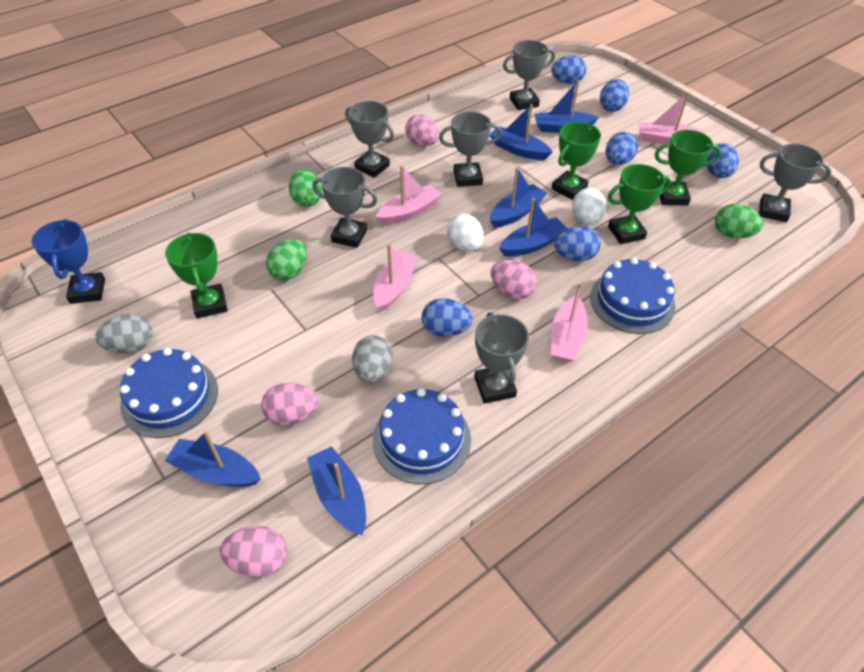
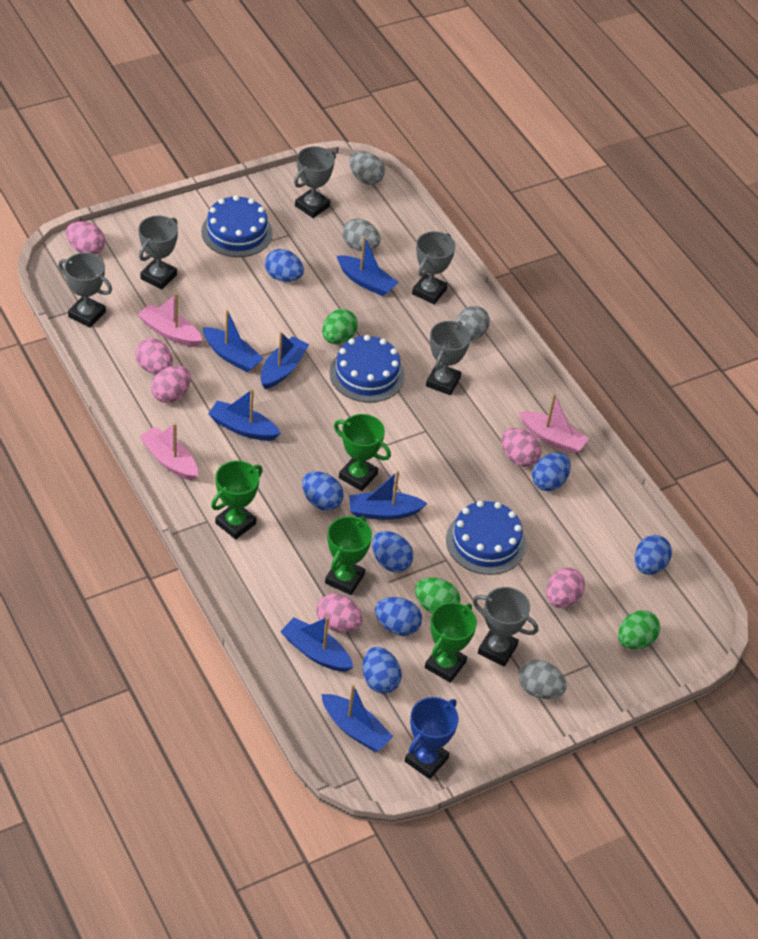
blue boat: [165,431,261,487] [307,446,366,535] [489,104,553,160] [490,167,547,228] [499,198,568,257] [534,80,599,133] = 6 -> [203,310,264,373] [208,389,281,441] [260,332,309,389] [280,617,354,672] [321,684,394,752] [337,236,399,296] [349,471,427,520] = 7
blue egg: [421,298,473,337] [551,55,586,84] [554,227,601,261] [600,79,629,112] [606,132,638,165] [706,143,739,178] = 6 -> [265,249,304,282] [302,471,344,511] [363,647,402,694] [372,531,413,572] [375,597,422,636] [532,452,571,491] [635,535,672,575] = 7
grey egg: [95,314,152,353] [352,335,393,383] = 2 -> [342,219,380,251] [350,151,385,185] [456,306,490,341] [519,659,567,699] = 4
pink boat: [373,244,418,312] [376,165,442,225] [551,283,588,362] [638,92,705,144] = 4 -> [138,293,202,347] [139,423,198,481] [519,394,589,454] = 3
pink egg: [220,526,287,578] [261,383,319,425] [405,114,439,147] [491,260,537,299] = 4 -> [66,221,105,254] [135,338,173,374] [151,366,191,403] [316,593,362,632] [502,428,541,467] [546,568,585,608] = 6
white egg: [447,213,484,252] [572,188,606,225] = 2 -> none = 0

